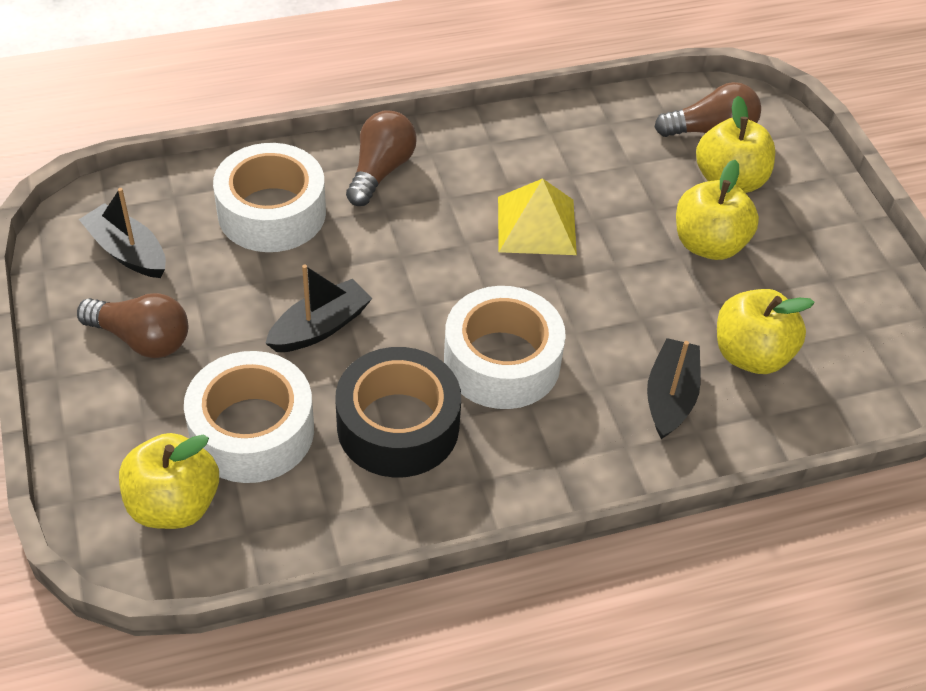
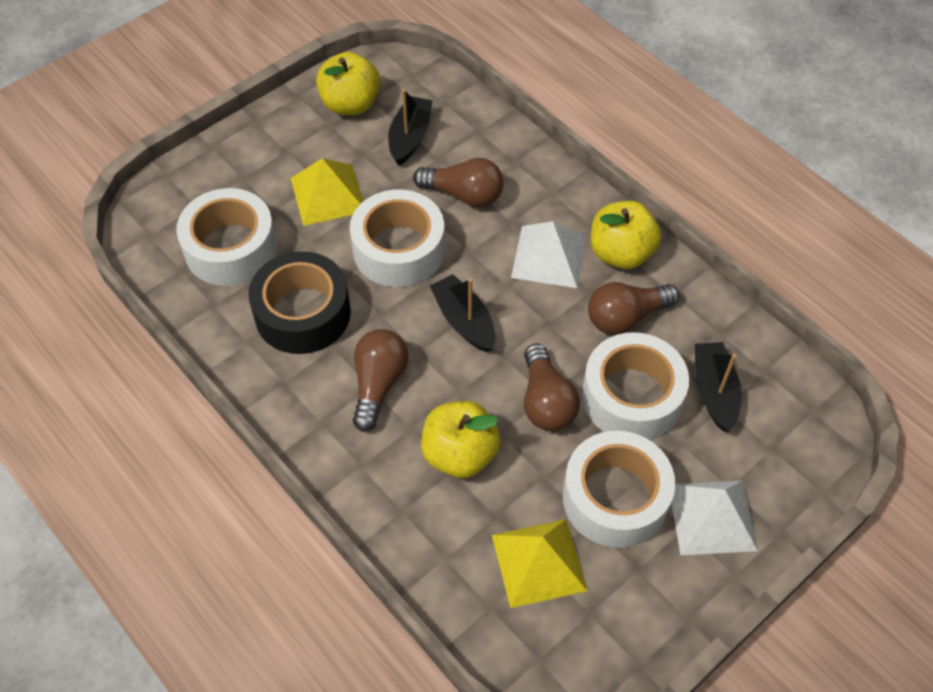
brown light bulb: [77,293,188,358] [346,110,417,206] [654,82,761,137] = 3 -> [353,329,409,432] [413,158,503,207] [524,343,580,431] [588,282,679,335] = 4
white pyramid: none = 0 -> [511,221,587,288] [671,480,758,555] = 2
white tape: [184,351,314,483] [213,143,326,252] [444,286,566,409] = 3 -> [176,188,277,286] [350,189,445,287] [563,431,675,548] [582,332,689,440] = 4
yellow apple: [119,433,219,529] [676,160,759,260] [696,96,775,193] [717,289,815,374] = 4 -> [316,52,381,115] [421,401,500,478] [591,201,661,269] = 3
yellow pyramid: [498,178,577,255] = 1 -> [291,158,363,226] [492,519,587,608] = 2

